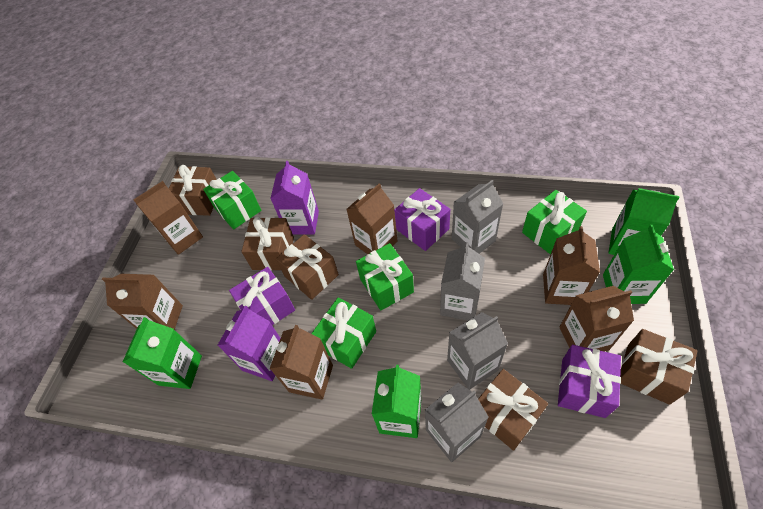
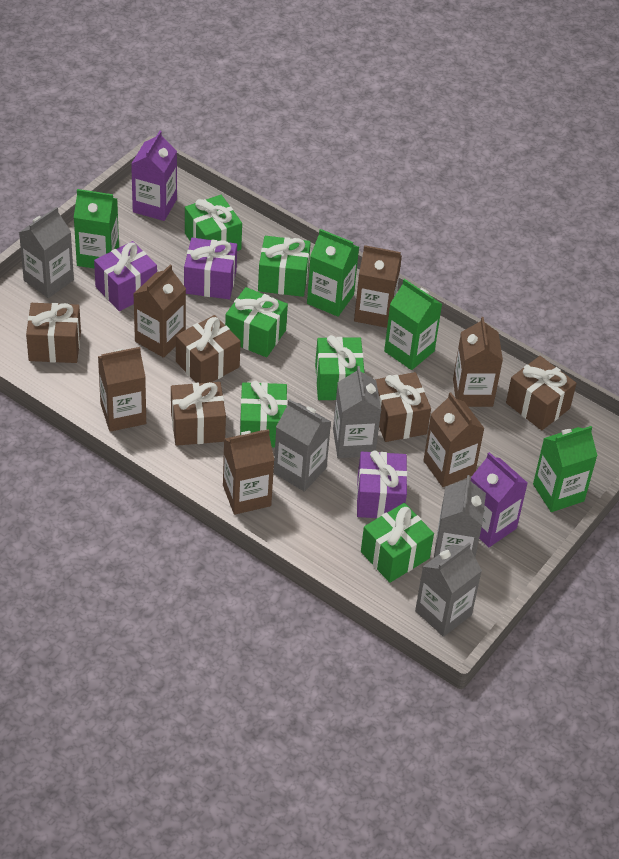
green gift: [203,171,262,229] [311,297,376,369] [356,243,414,311] [522,190,587,255] = 4 -> [185,195,242,251] [225,287,288,357] [240,381,287,448] [258,236,311,297] [315,335,365,400] [361,503,434,583] = 6
grey carton: [425,383,489,462] [440,243,485,320] [447,312,508,390] [452,180,503,254] = 4 -> [19,207,74,298] [273,399,331,492] [333,366,381,458] [415,542,482,637] [434,475,486,558] = 5

